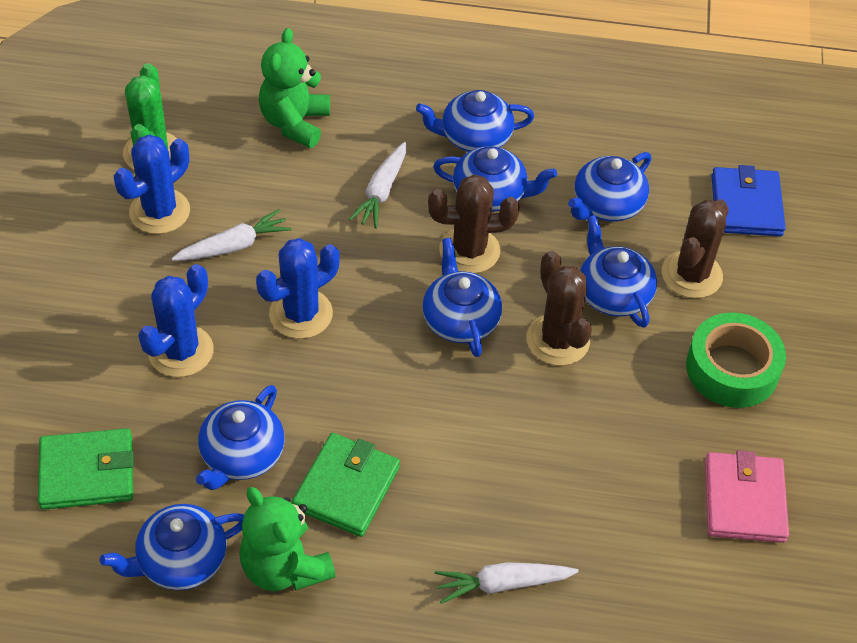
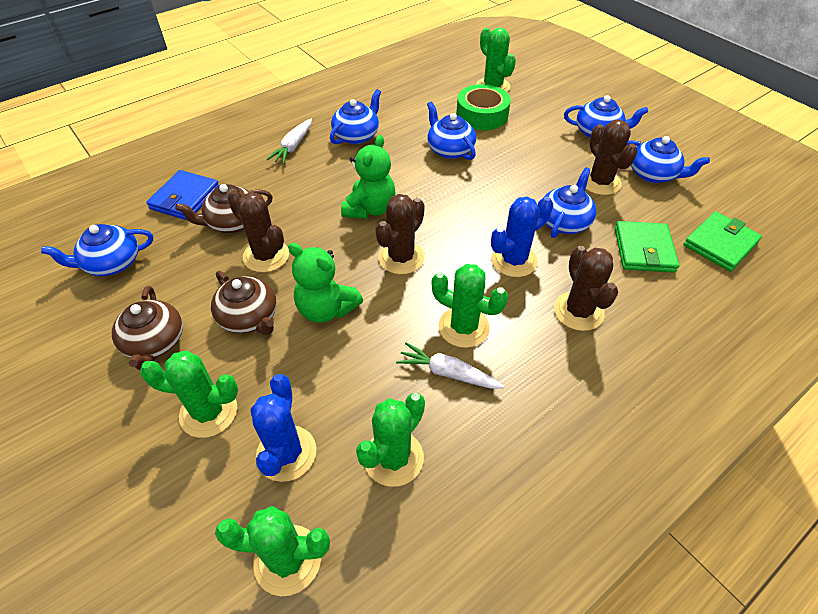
blue cactus: [114,134,190,234] [138,264,213,377] [256,238,339,339] = 3 -> [250,374,316,482] [491,196,553,277] = 2
blue teapot: [100,504,244,590] [196,385,285,490] [416,90,534,152] [422,238,502,357] [433,146,557,212] [568,152,651,222] [580,215,657,328] = 7 -> [41,224,153,276] [330,89,381,144] [427,101,476,160] [543,167,596,238] [564,95,648,138] [627,136,710,183] = 6
brown cactus: [428,174,520,273] [526,251,592,366] [662,199,729,298] = 3 -> [227,190,289,273] [375,194,425,274] [554,246,618,331] [586,120,638,195] = 4
brown teapot: none = 0 -> [112,286,183,370] [175,184,273,233] [211,271,277,335] = 3
green cactus: [123,63,177,170] = 1 -> [140,351,238,438] [215,506,330,596] [356,393,425,487] [432,264,508,348] [476,28,516,92] = 5
pink wallet: [705,450,789,543] = 1 -> none = 0
white carrot: [171,209,292,261] [348,142,406,228] [435,562,579,604] = 3 -> [267,119,312,164] [396,342,504,389] = 2

